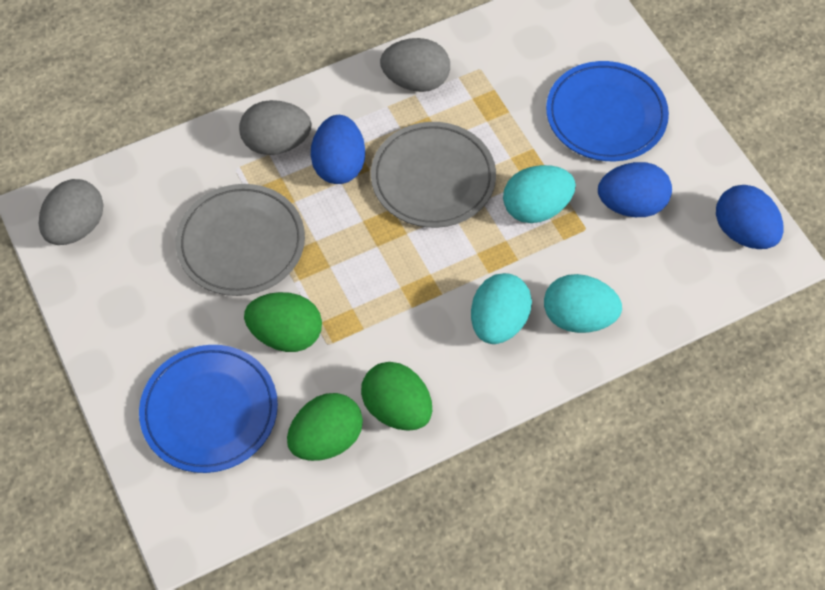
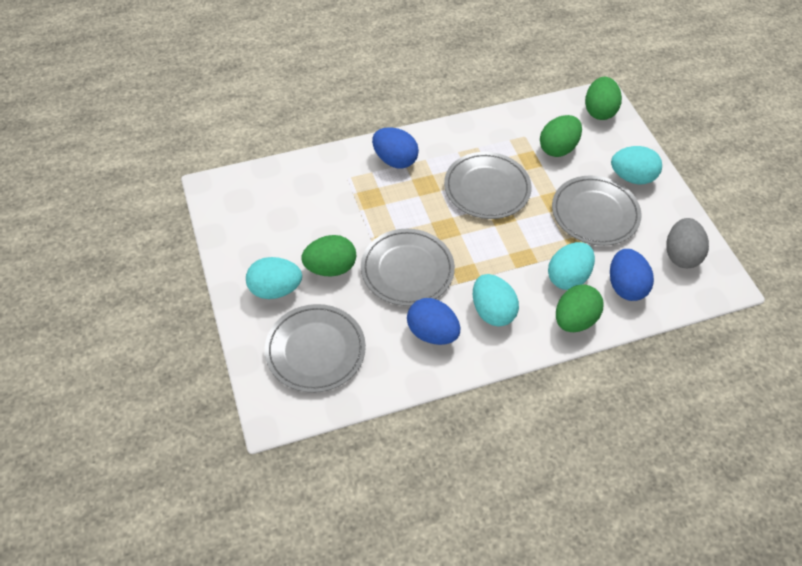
blue plate: [139,345,278,473] [546,61,669,161] = 2 -> none = 0
green egg: [244,292,322,352] [287,393,363,461] [361,362,432,430] = 3 -> [301,235,356,277] [540,115,582,157] [556,285,604,332] [585,77,622,120] = 4
grey egg: [39,179,104,245] [239,100,311,155] [380,38,450,92] = 3 -> [667,218,709,268] = 1
grey plate: [176,184,305,296] [371,122,496,228] = 2 -> [265,304,366,393] [361,229,455,306] [444,152,532,219] [552,176,642,246] = 4
turquoise egg: [471,273,532,344] [503,165,576,223] [544,274,622,333] = 3 -> [246,257,302,299] [473,274,519,327] [548,242,595,290] [611,146,662,185] = 4

